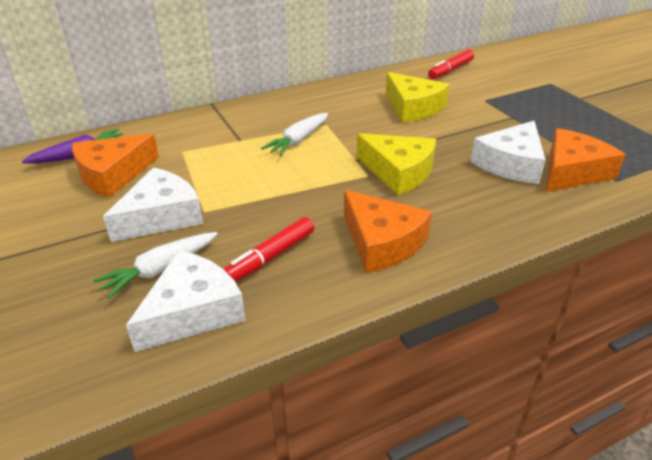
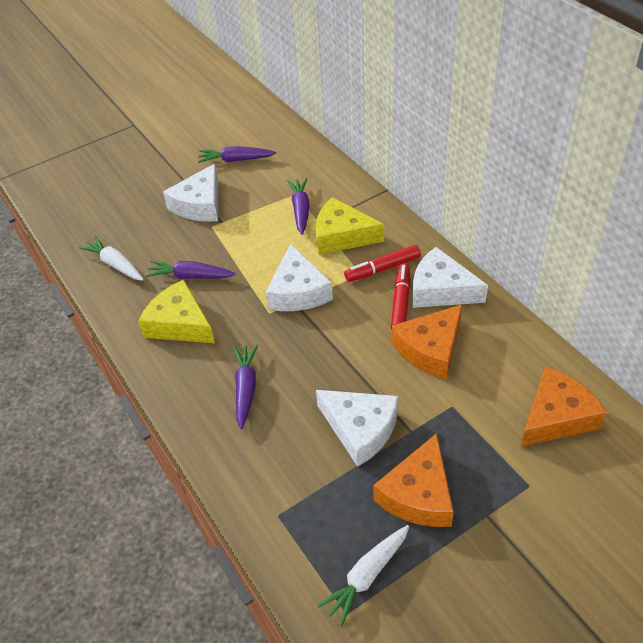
purple carrot: [22,129,123,164] = 1 -> [145,260,236,279] [198,146,276,163] [233,344,258,429] [287,178,310,235] = 4
white cheese: [103,167,203,242] [126,250,245,352] [470,121,546,184] = 3 -> [163,164,218,222] [266,243,333,311] [316,390,398,467] [412,247,488,308] = 4

